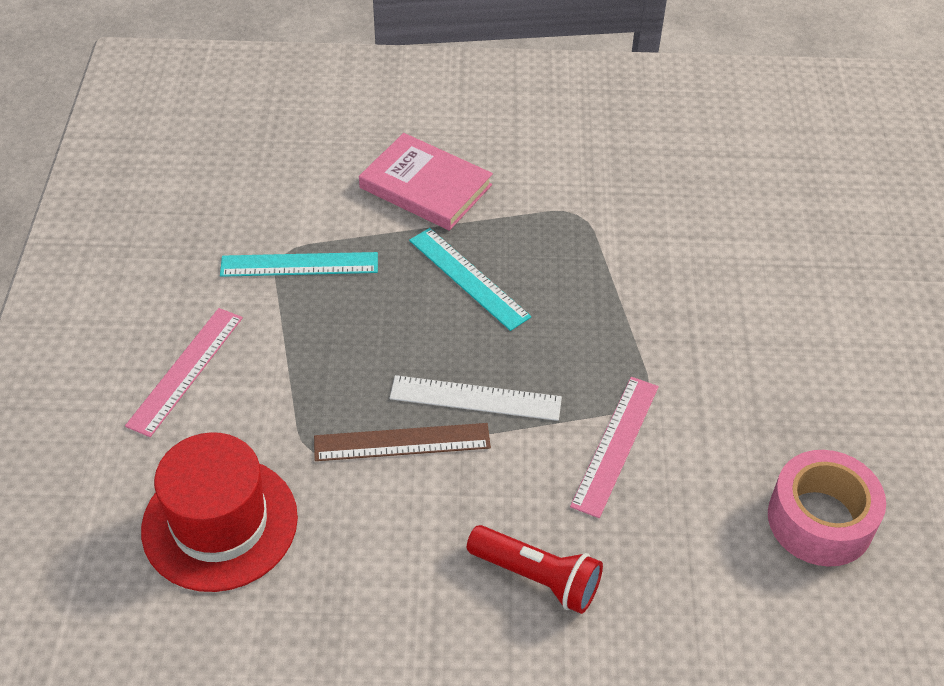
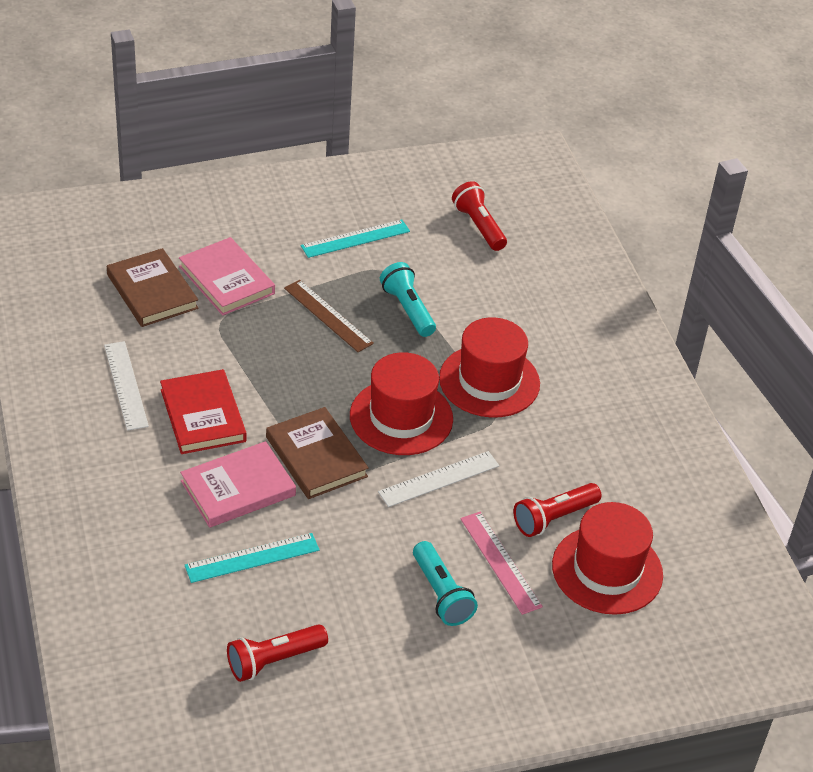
brown book: none = 0 -> [107,248,199,327] [266,407,369,499] = 2
pink book: [359,133,493,231] = 1 -> [179,237,275,316] [180,441,296,528] = 2
pink ruler: [125,308,243,437] [570,377,659,518] = 2 -> [460,512,543,615] = 1
pink tape: [768,450,886,567] = 1 -> none = 0
red book: none = 0 -> [160,369,246,454] = 1
red flashlight: [467,525,603,614] = 1 -> [227,624,328,682] [452,181,507,251] [513,483,601,537] = 3
red hat: [141,432,298,592] = 1 -> [350,352,453,455] [439,317,540,418] [552,502,663,615] = 3
turquoise flashlight: none = 0 -> [380,262,436,337] [413,541,478,626] = 2
white ruler: [390,375,562,421] = 1 -> [104,341,149,431] [378,451,499,507] = 2

